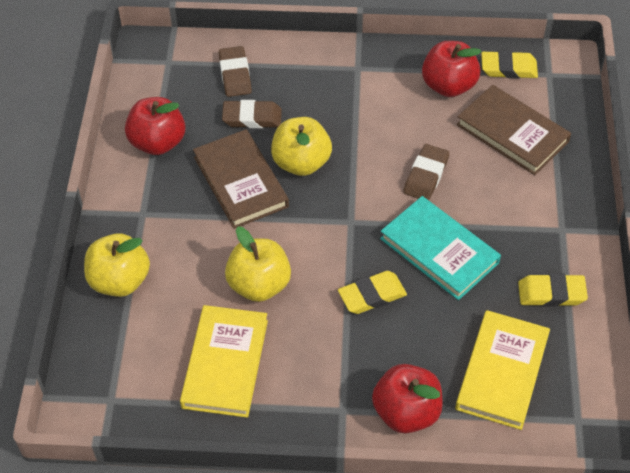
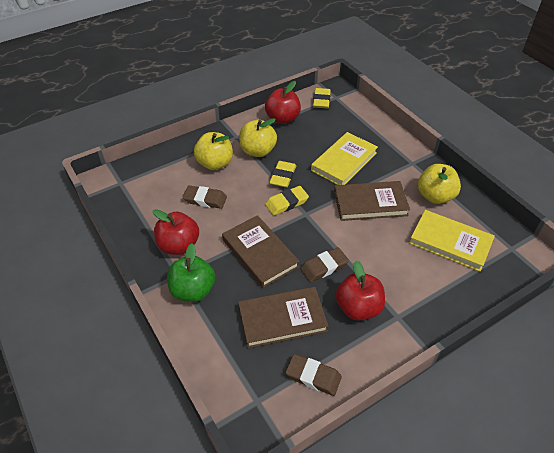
brown book: [193,129,289,229] [457,85,571,175] = 2 -> [222,215,300,288] [238,287,329,348] [334,181,410,221] = 3
green apple: none = 0 -> [167,243,215,302] = 1
turquoise book: [380,196,501,300] = 1 -> none = 0

